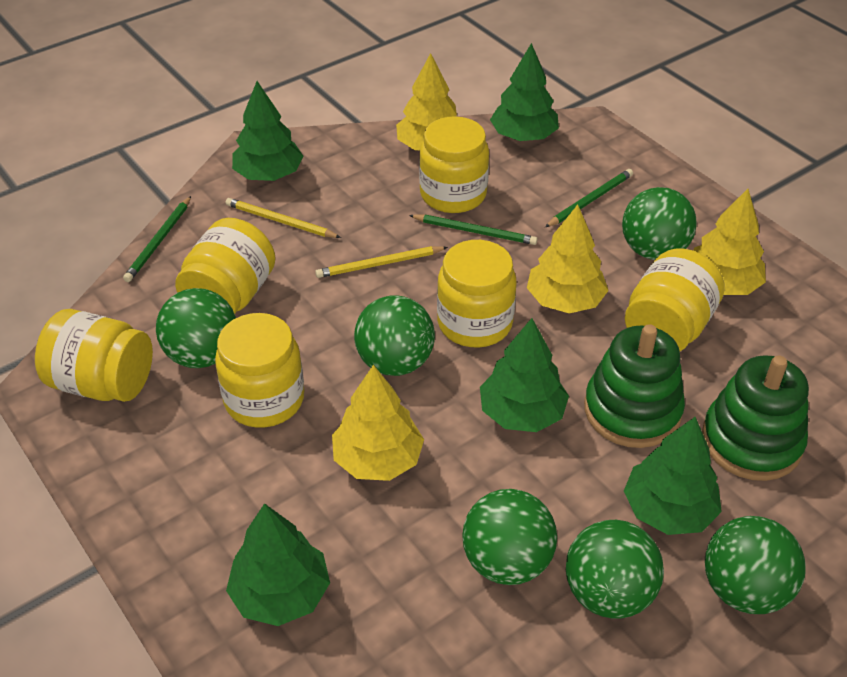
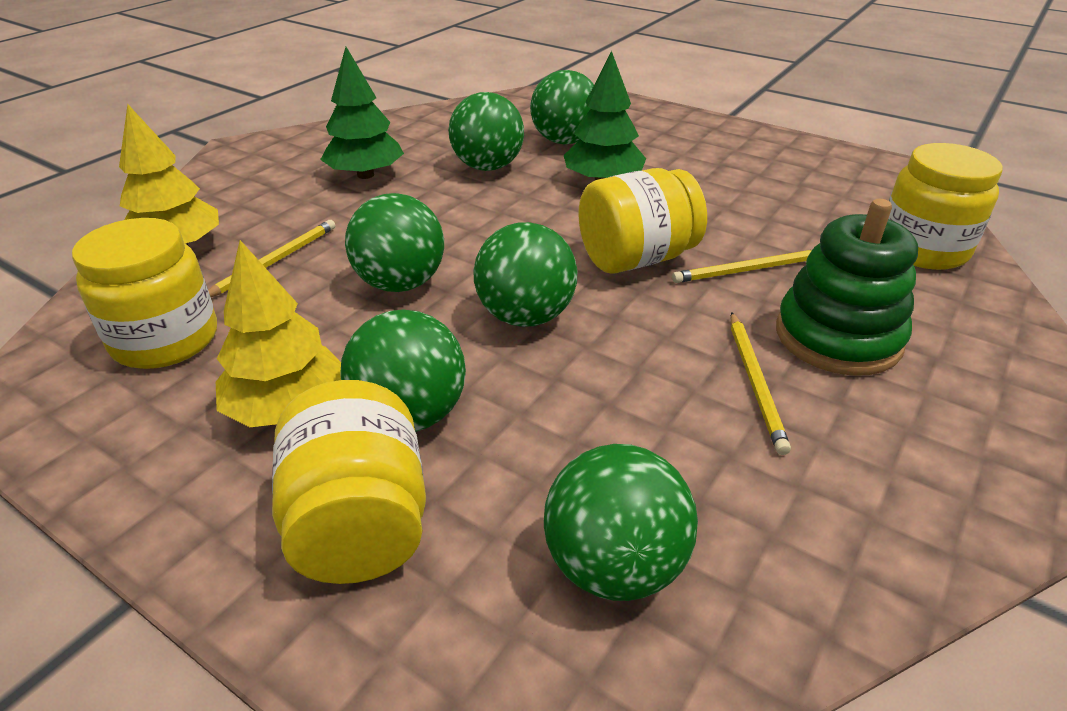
green pencil: [123,196,191,282] [409,214,538,245] [545,169,633,227] = 3 -> none = 0
green stacking toy: [584,324,685,448] [702,355,809,481] = 2 -> [776,199,918,376] = 1
green tree: [226,503,330,626] [232,81,304,181] [480,318,569,432] [490,43,559,141] [624,417,722,535] = 5 -> [320,47,404,179] [564,51,646,180] = 2
yellow jar: [35,309,153,402] [175,218,276,314] [215,313,304,427] [419,116,489,213] [437,240,517,347] [625,249,725,351] = 6 -> [72,218,217,369] [272,380,426,584] [578,168,707,274] [888,143,1003,270] = 4
yellow pencil: [226,198,341,238] [315,246,448,278] = 2 -> [208,220,336,297] [672,250,812,283] [731,312,791,455] = 3
yellow tree: [332,365,424,481] [396,53,457,150] [527,205,609,314] [693,189,766,295] = 4 -> [119,104,219,245] [216,240,341,427] = 2

